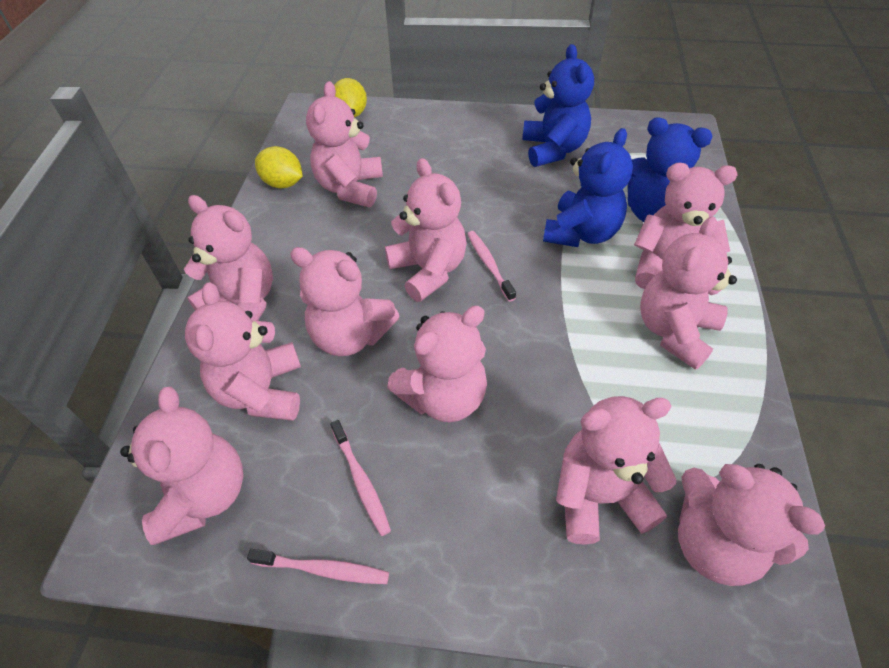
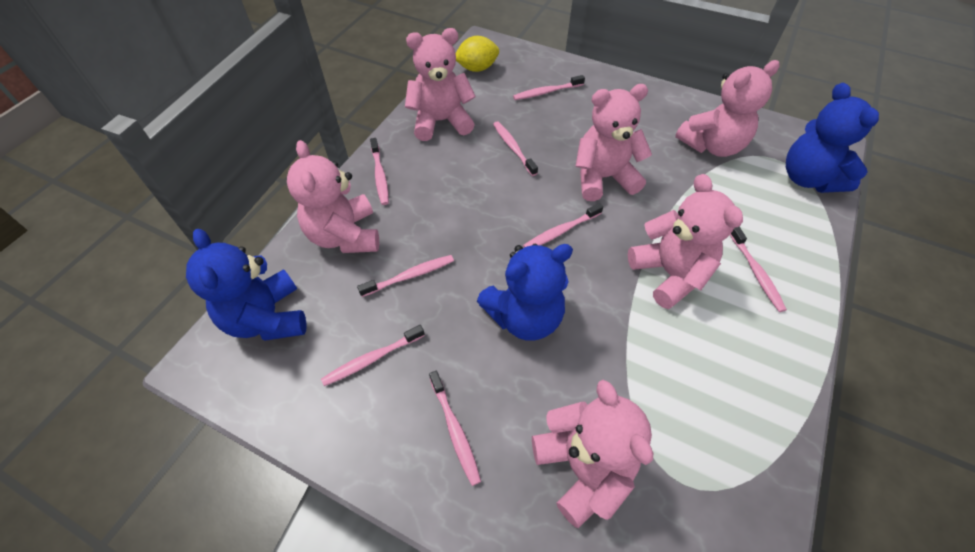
pink teddy bear: [120,386,243,545] [184,195,273,321] [185,282,301,421] [290,247,399,356] [306,81,383,207] [385,158,467,302] [387,306,487,422] [556,396,677,545] [634,163,738,289] [640,216,737,370] [678,464,825,586] = 11 -> [287,140,379,253] [405,28,476,141] [532,380,653,528] [576,84,652,201] [628,174,743,309] [675,60,780,157] = 6
pink toothbrush: [247,549,389,584] [330,420,391,536] [467,231,516,302] = 3 -> [321,325,425,386] [357,255,454,297] [370,138,389,205] [429,371,481,486] [493,121,538,176] [513,75,585,100] [523,203,603,248] [730,227,787,312] = 8
yellow lemon: [255,146,303,188] [334,78,367,117] = 2 -> [455,36,499,72] = 1

